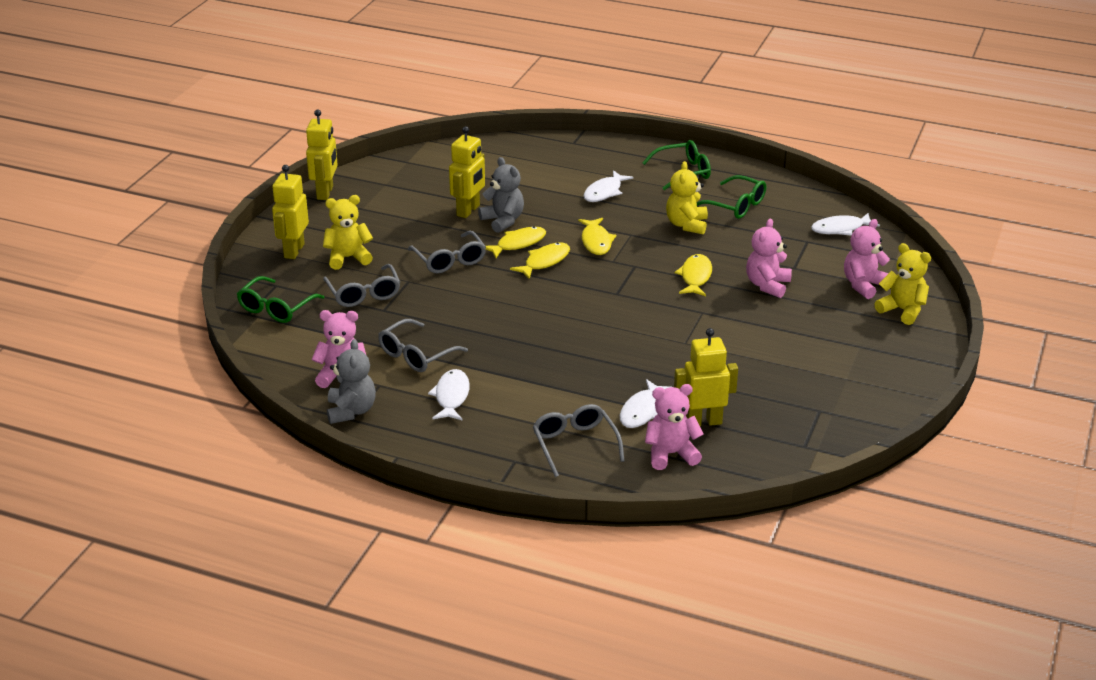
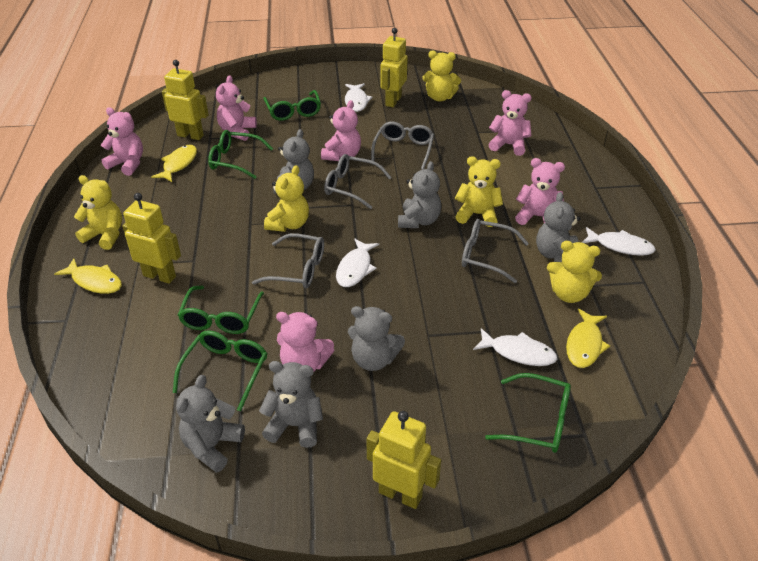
green glasses: [237,276,325,323] [642,140,711,190] [697,175,766,219] = 3 -> [173,330,267,411] [178,285,264,334] [208,130,273,179] [263,90,321,121] [485,373,571,453] = 5
grey teddy bear: [327,339,376,424] [478,157,524,233] = 2 -> [176,375,245,473] [259,361,323,448] [273,129,314,194] [348,306,405,371] [398,161,441,228] [536,192,580,263] = 6
pink teddy bear: [312,310,367,388] [645,384,704,470] [746,219,792,298] [844,219,890,299] = 4 -> [101,107,143,176] [216,75,257,141] [276,312,334,371] [321,100,361,161] [488,90,531,156] [515,158,565,225] = 6
yellow fish: [485,226,546,258] [510,243,570,279] [578,218,616,255] [675,254,712,296] = 4 -> [54,258,122,294] [151,145,197,182] [566,309,610,368] = 3
yellow teddy bear: [323,195,373,270] [666,161,708,235] [874,243,931,325] = 3 -> [74,175,122,250] [264,165,309,232] [422,50,461,102] [455,156,503,227] [547,241,602,303] = 5

